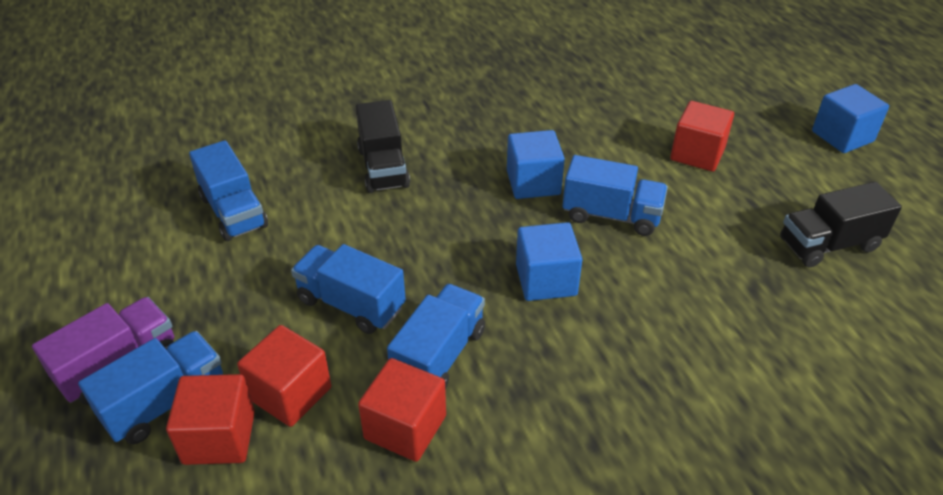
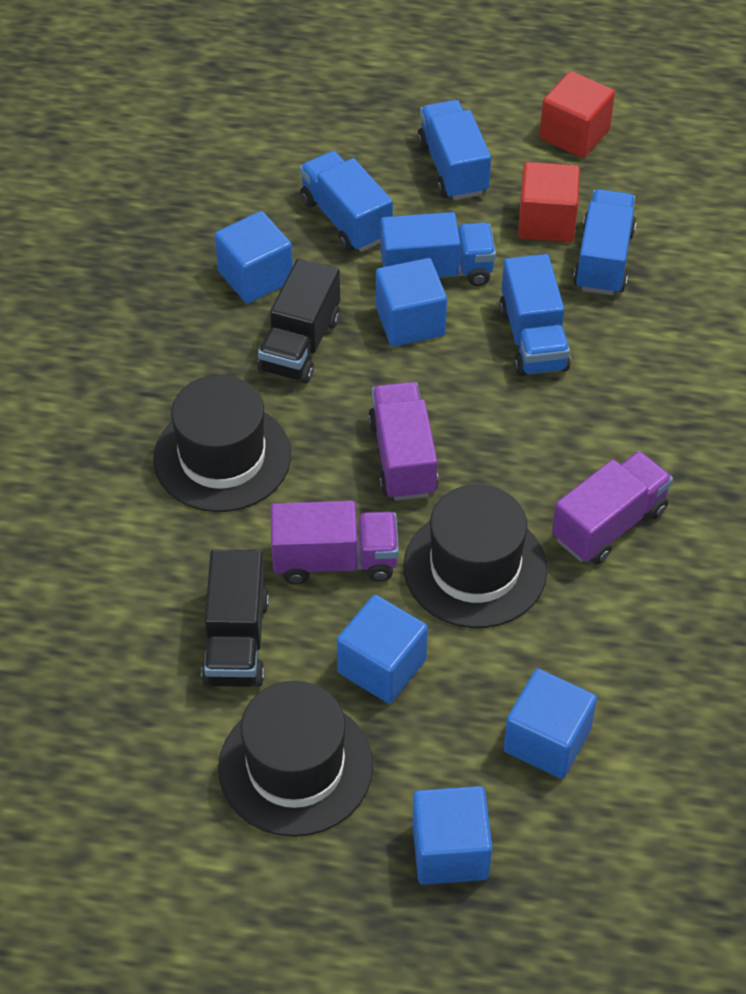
black hat: none = 0 -> [153,375,291,512] [218,681,373,837] [404,485,547,628] = 3
blue cube: [507,130,565,199] [516,222,582,301] [812,84,889,153] = 3 -> [215,211,293,304] [337,595,428,703] [376,258,447,347] [412,786,492,885] [503,669,597,779] = 5
purple truck: [32,297,174,405] = 1 -> [271,501,399,585] [368,382,438,501] [552,451,673,565] = 3
red cube: [166,374,255,465] [237,325,331,427] [358,358,446,462] [670,101,734,172] = 4 -> [518,162,580,242] [540,71,615,158] = 2

